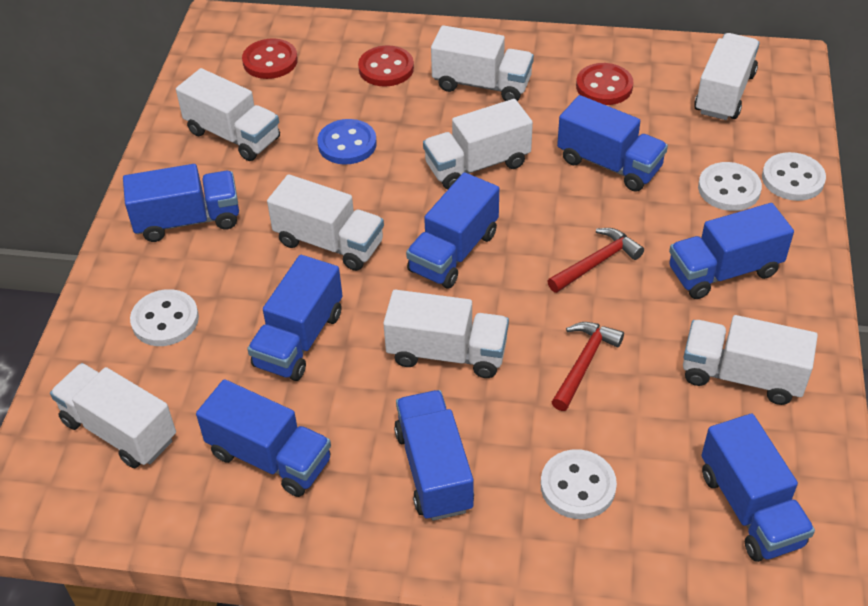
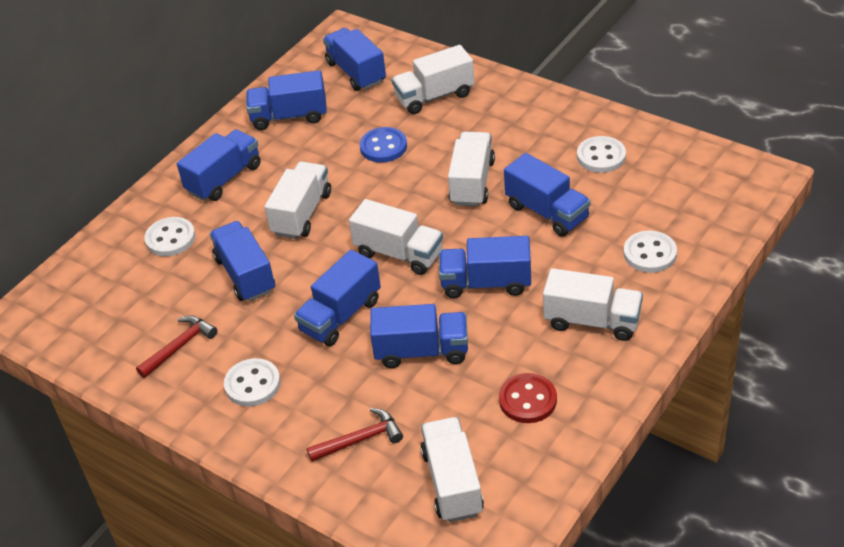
red button: [242,38,298,79] [358,46,414,87] [576,63,634,105] = 3 -> [499,373,557,423] = 1
white truck: [50,363,176,468] [176,68,280,161] [267,174,384,271] [383,290,509,378] [423,99,533,190] [431,25,534,101] [683,315,818,405] [694,33,760,120] = 8 -> [264,161,331,239] [349,199,443,275] [392,45,474,114] [421,417,484,522] [448,132,495,206] [543,268,643,341] = 6

